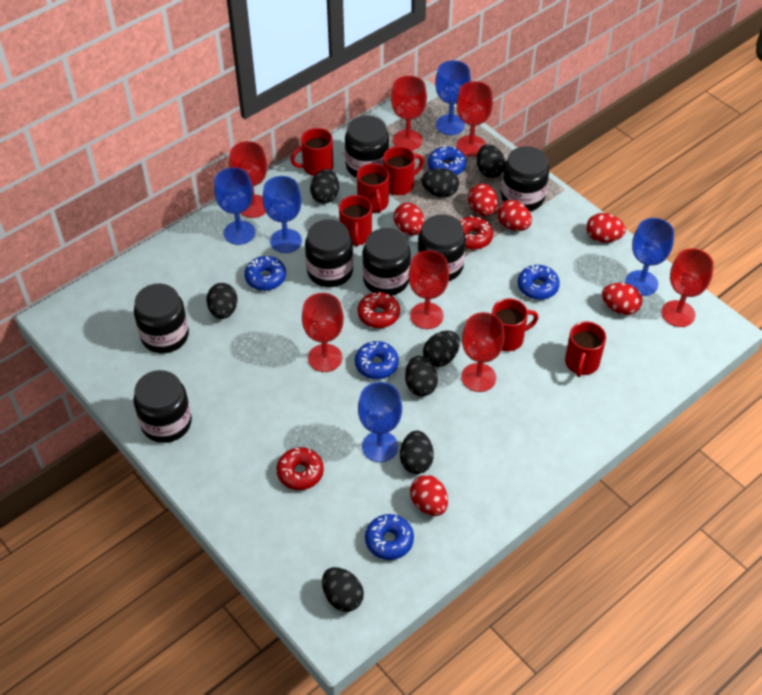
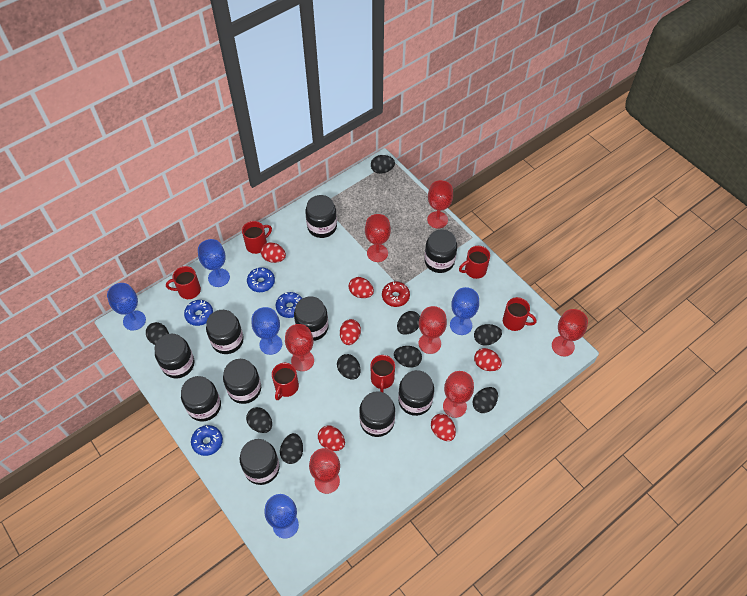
black egg: [206,283,237,319] [310,169,339,204] [322,567,364,612] [400,431,434,474] [405,356,438,396] [421,168,459,197] [423,331,460,367] [477,144,505,178] = 8 -> [146,322,169,345] [246,407,272,433] [280,433,303,464] [337,354,361,380] [371,155,395,174] [394,346,422,368] [397,311,420,335] [473,387,498,413] [474,324,502,345] = 9
black jar: [133,370,192,443] [134,283,189,353] [305,219,353,287] [345,116,389,178] [362,228,411,295] [417,214,466,281] [501,146,549,211] = 7 -> [155,333,195,378] [181,376,221,422] [206,310,244,354] [223,359,261,404] [240,439,280,485] [294,296,329,341] [305,195,337,238] [359,391,395,437] [398,370,434,416] [424,229,457,273] = 10
blue donut: [244,256,286,291] [355,341,399,379] [365,514,414,560] [428,146,466,175] [517,265,560,300] = 5 -> [184,300,213,326] [191,425,223,456] [247,267,275,292] [276,292,302,318] = 4
red donut: [276,447,324,490] [357,292,400,328] [459,216,493,250] = 3 -> [382,281,410,307] = 1

